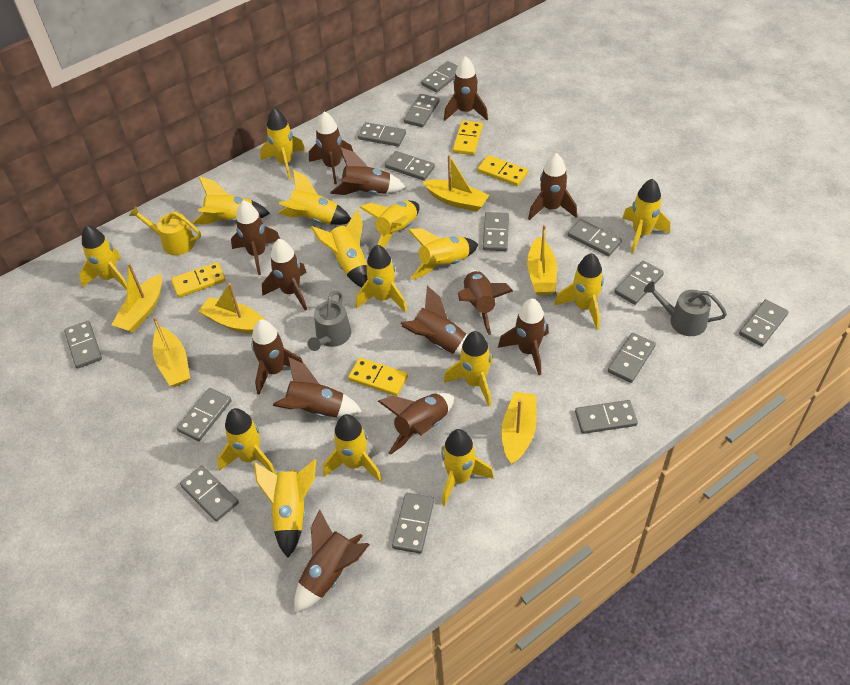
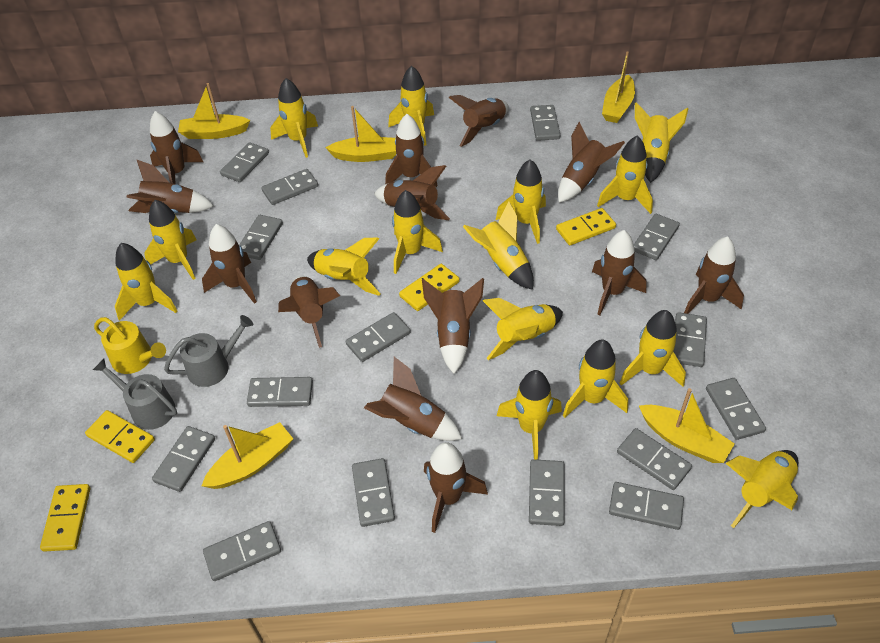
grey domino: [64,321,102,369] [177,388,232,441] [180,466,239,521] [358,122,406,147] [385,151,435,181] [392,493,434,554] [404,94,440,127] [421,61,458,92] [483,212,509,251] [568,219,622,256] [575,400,638,434] [608,333,656,383] [615,261,664,305] [739,299,789,347] = 14 -> [152,426,215,492] [203,521,281,581] [220,142,269,182] [239,215,283,260] [247,377,313,407] [261,169,318,205] [346,312,411,362] [352,458,395,527] [529,459,565,526] [530,105,560,141] [609,482,684,530] [617,428,692,490] [634,214,680,260] [673,312,707,367] [706,378,766,440] = 15
yellow boat: [112,263,162,332] [153,316,190,387] [198,283,265,334] [423,154,489,212] [501,392,537,464] [527,225,557,295] = 6 -> [178,83,250,139] [202,422,293,489] [326,106,396,162] [602,51,635,123] [639,388,734,463] = 5

